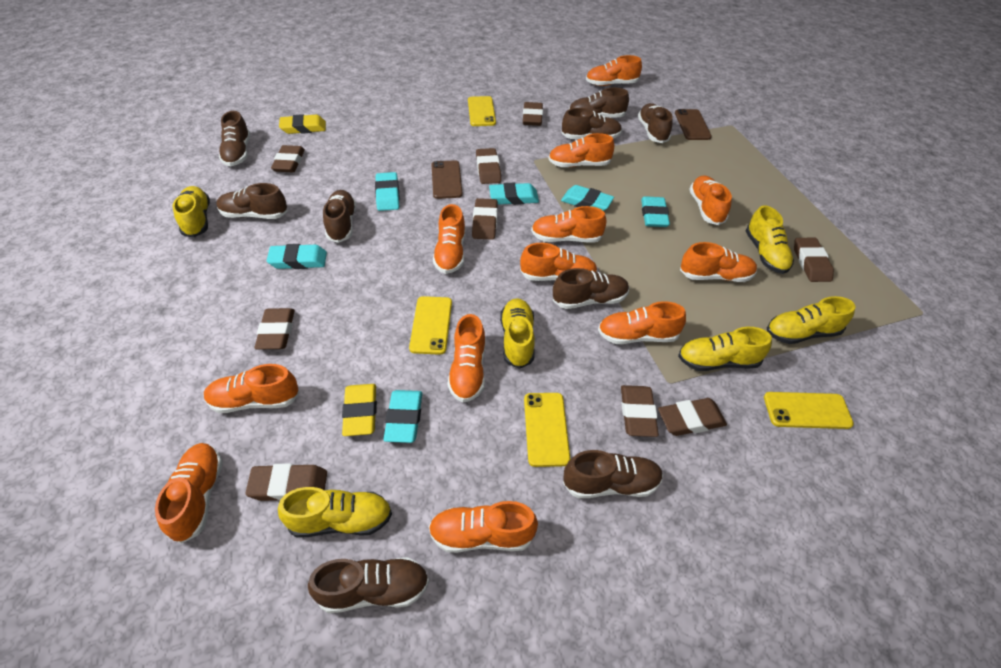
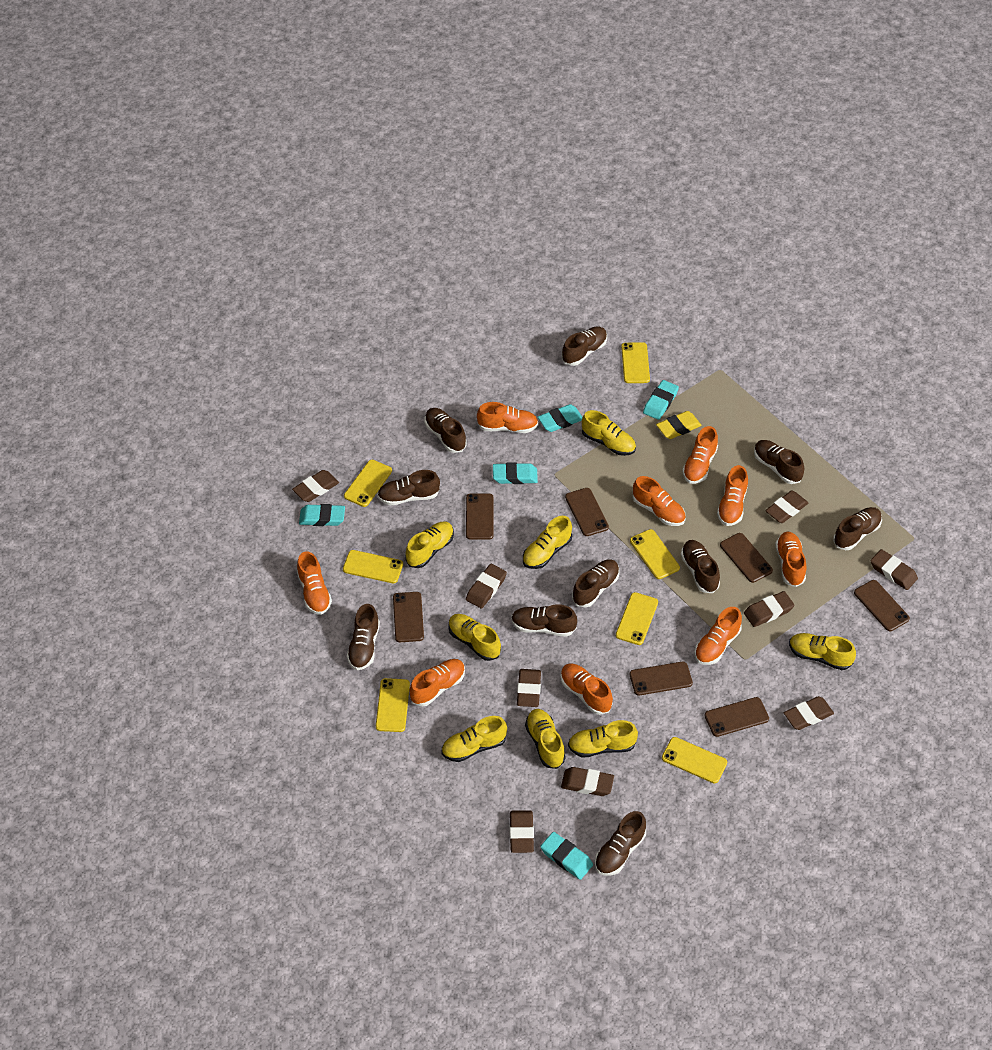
brown phone: [431,160,463,199] [675,109,712,140] = 2 -> [393,592,424,642] [466,494,494,540] [565,488,609,536] [630,661,693,696] [704,697,769,737] [720,533,773,583] [854,580,910,631] = 7
brown shoe: [217,183,288,219] [219,111,250,166] [308,557,429,613] [323,190,356,243] [553,268,629,309] [562,108,622,139] [563,450,663,498] [569,88,629,118] [638,103,673,143] = 9 -> [347,604,380,670] [377,470,440,506] [425,408,467,453] [511,604,577,637] [562,326,607,366] [572,559,620,607] [595,811,646,876] [681,540,720,593] [754,440,804,484] [833,507,882,550] = 10
orange shoe: [155,443,223,544] [204,364,300,413] [429,501,538,553] [433,204,465,274] [448,314,485,402] [520,243,598,281] [531,206,606,243] [548,133,614,167] [586,55,642,86] [598,301,686,344] [680,242,757,282] [689,175,732,225] = 12 -> [297,551,332,615] [410,659,465,707] [477,402,538,433] [560,664,613,715] [633,476,686,526] [682,426,718,484] [695,607,742,665] [717,465,748,526] [775,531,806,587] = 9
turquoise eraser: [267,244,327,269] [375,172,400,211] [383,390,422,443] [489,183,539,205] [561,185,614,211] [641,196,670,227] = 6 -> [299,504,345,526] [493,462,538,484] [538,404,583,432] [540,832,593,880] [643,380,679,420] = 5
yellow eraser: [279,114,326,134] [342,384,377,436] = 2 -> [656,411,701,439] = 1
yellow phone: [409,296,452,355] [468,96,496,126] [524,393,571,467] [764,392,854,429] = 4 -> [343,550,403,583] [344,460,392,507] [376,678,410,732] [616,592,658,645] [621,342,650,383] [630,529,680,579] [662,737,727,783] = 7
yellow shoe: [173,186,210,237] [278,487,392,538] [500,298,535,369] [678,327,772,371] [746,205,794,274] [767,296,856,344] = 6 -> [405,522,454,568] [441,716,507,762] [448,614,501,661] [523,516,572,569] [525,709,566,769] [568,720,638,758] [582,410,636,456] [789,633,856,670] = 8

